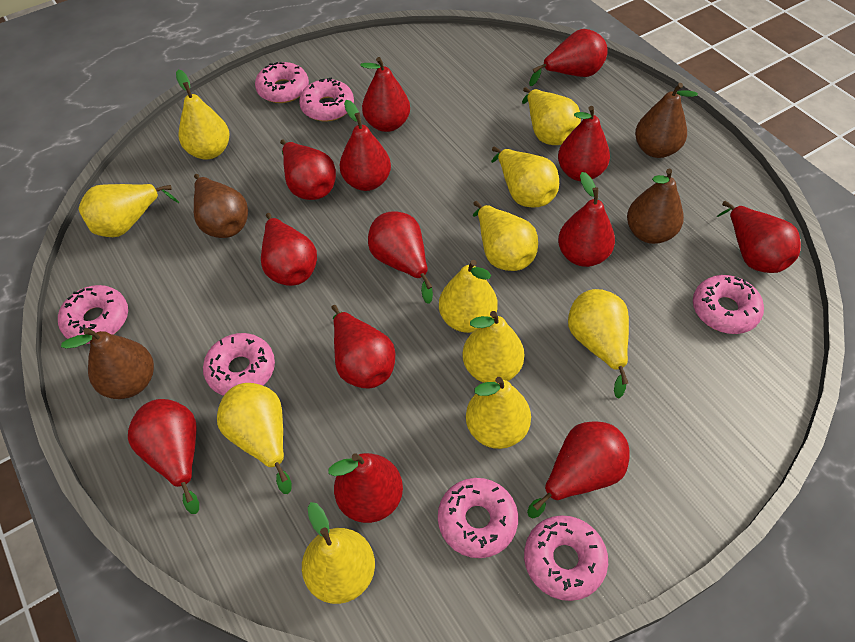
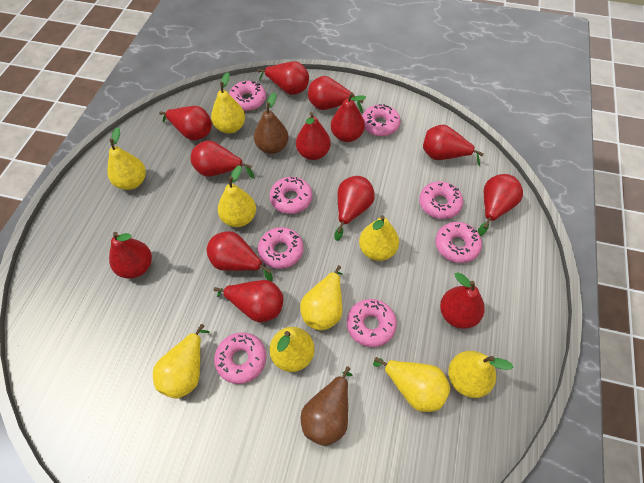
brown pear: [61,328,154,399] [194,174,248,238] [627,169,684,244] [635,83,698,158] = 4 -> [254,92,289,154] [300,367,352,446] = 2
pink donut: [58,285,128,344] [203,333,275,396] [255,62,309,103] [299,77,354,122] [438,478,518,558] [524,515,608,601] [693,275,764,334] = 7 -> [214,332,266,384] [229,81,266,111] [258,227,304,269] [270,177,312,214] [347,299,397,347] [362,104,400,136] [419,181,463,219] [435,222,482,263] = 8
yellow pear: [79,184,179,237] [176,70,230,160] [217,383,292,494] [302,502,375,604] [439,260,498,333] [462,311,525,383] [466,377,531,449] [473,201,538,271] [491,146,559,208] [522,87,581,145] [568,289,629,398] = 11 -> [107,127,146,190] [153,324,210,399] [211,72,245,134] [218,165,256,227] [270,327,314,372] [300,265,343,331] [359,215,399,261] [373,357,450,412] [448,351,513,398] = 9

